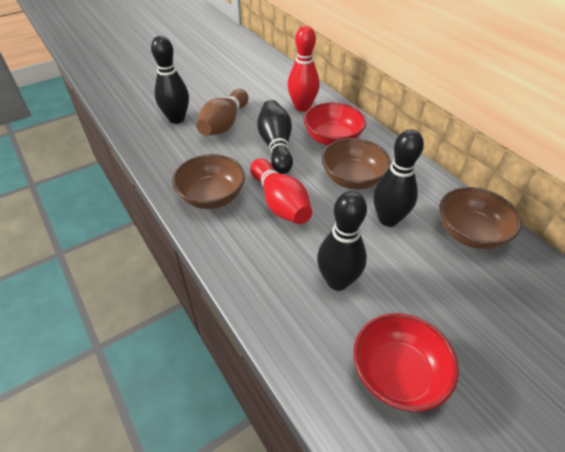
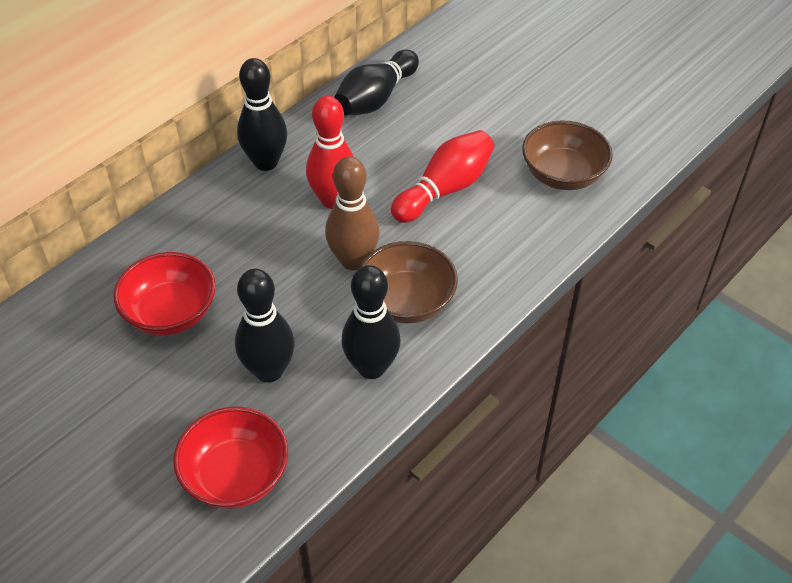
brown bowl: [172,154,245,209] [321,138,391,189] [440,187,522,249] = 3 -> [360,241,458,323] [522,121,613,190] = 2

